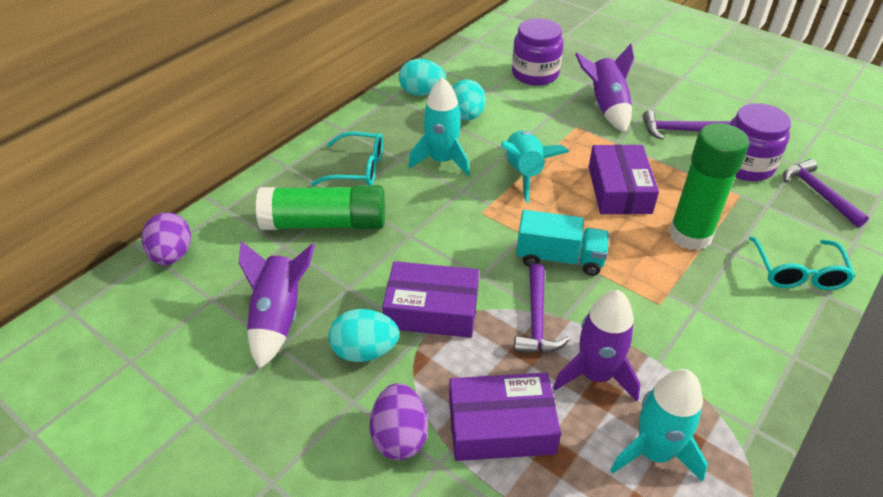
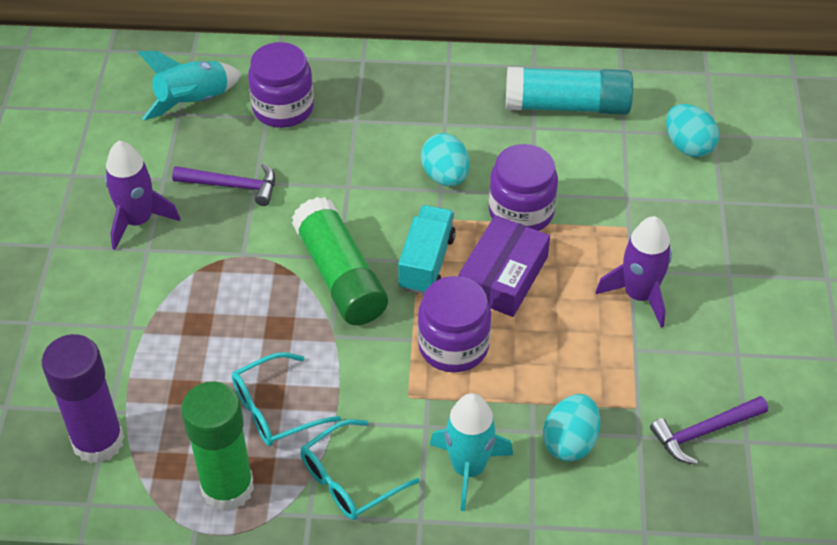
purple box: [382,261,479,338] [449,373,561,461] [589,145,659,214] = 3 -> [458,215,550,317] = 1
purple egg: [142,212,191,265] [370,383,428,460] = 2 -> none = 0
purple glue stick: none = 0 -> [42,334,124,464] = 1
purple hammer: [514,263,570,353] [642,110,731,140] [783,159,869,227] = 3 -> [172,163,275,206] [650,396,768,465] = 2
purple jar: [512,19,564,86] [729,103,791,181] = 2 -> [248,42,314,128] [418,276,491,373] [489,144,558,231] = 3
purple rocket: [239,241,315,369] [553,290,641,402] [575,44,634,132] = 3 -> [105,141,180,250] [595,216,672,328] = 2
turquoise glue stick: none = 0 -> [506,67,633,114] = 1
turquoise rocket: [408,77,470,176] [501,131,569,203] [610,369,708,482] = 3 -> [138,51,242,121] [430,393,513,511] = 2

